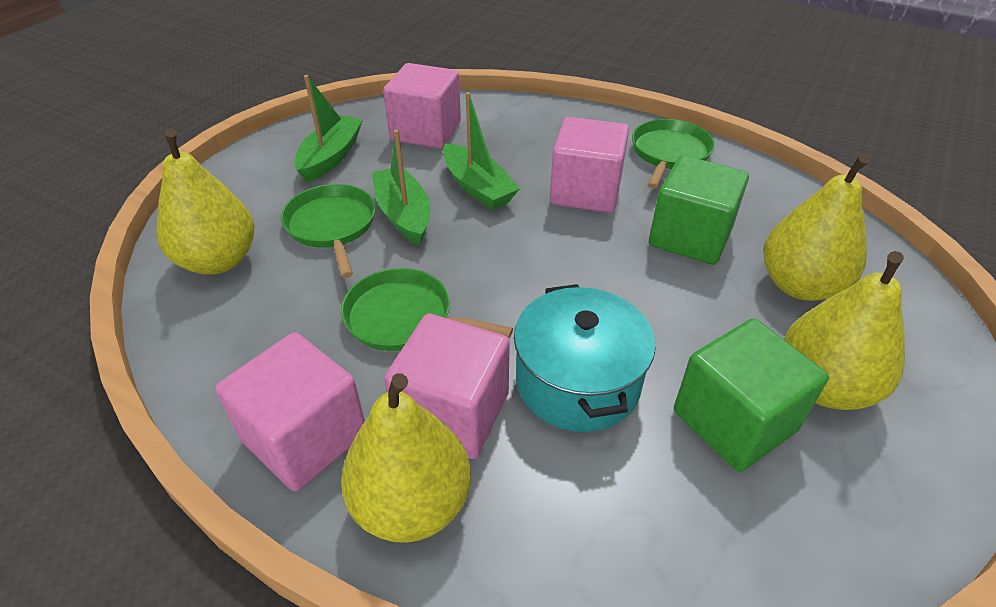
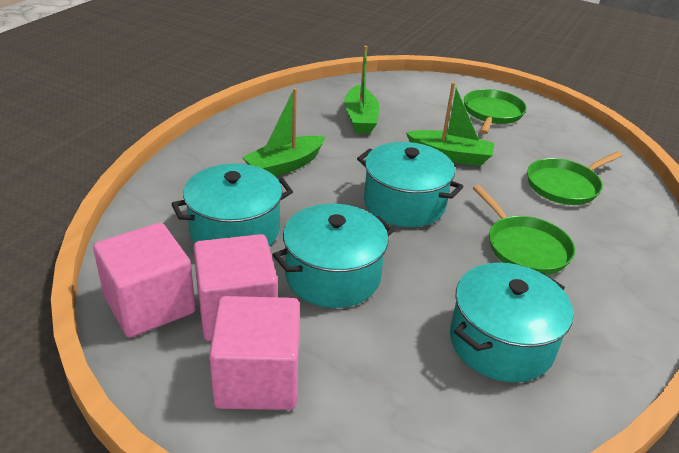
green cube: [649,155,749,265] [674,318,829,472] = 2 -> none = 0
pink cube: [215,332,365,491] [383,63,461,149] [384,314,510,459] [550,117,629,213] = 4 -> [93,223,196,337] [193,234,278,341] [209,296,300,410] = 3
turquoise pot: [514,284,656,432] = 1 -> [171,164,293,246] [273,204,394,308] [357,142,464,227] [450,263,573,382] = 4
yellow pear: [156,128,255,275] [341,373,471,543] [763,153,871,301] [784,251,905,410] = 4 -> none = 0

